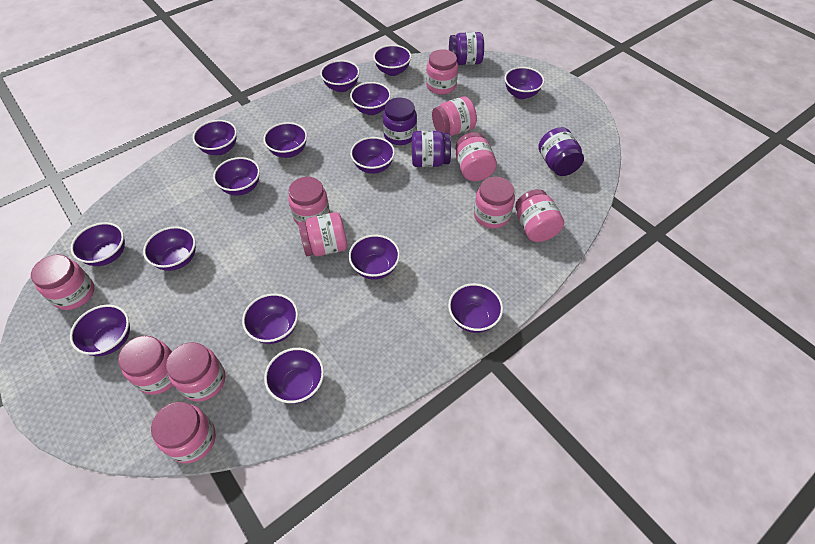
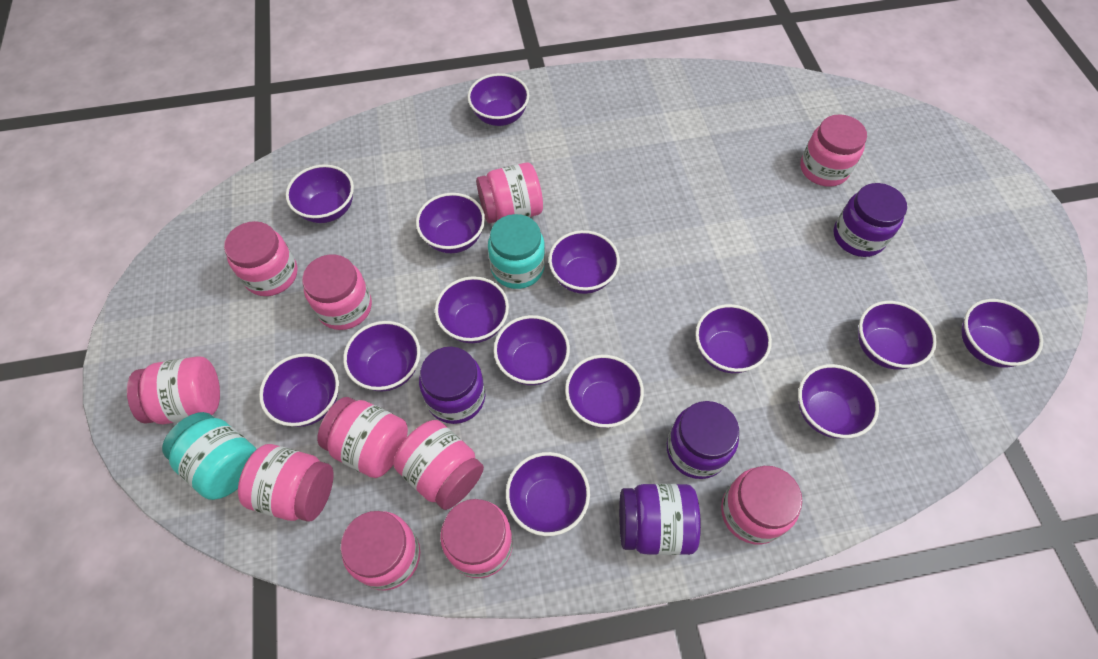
purple bowl: [70,305,130,356] [71,222,125,266] [143,226,196,271] [193,120,237,155] [213,157,260,196] [242,293,298,344] [263,122,307,158] [264,348,324,404] [320,60,360,92] [349,235,400,280] [350,82,391,115] [350,137,395,174] [373,45,411,76] [448,283,503,333] [505,67,545,99] = 15 -> [259,353,339,427] [286,164,354,223] [343,321,420,391] [416,193,485,253] [435,276,509,343] [468,73,529,126] [494,315,570,385] [506,452,590,536] [549,230,620,294] [565,355,644,428] [695,304,772,373] [798,364,879,438] [858,301,937,370] [962,299,1043,367] = 14
turquoise jar: none = 0 -> [162,412,257,500] [488,214,545,289] = 2

